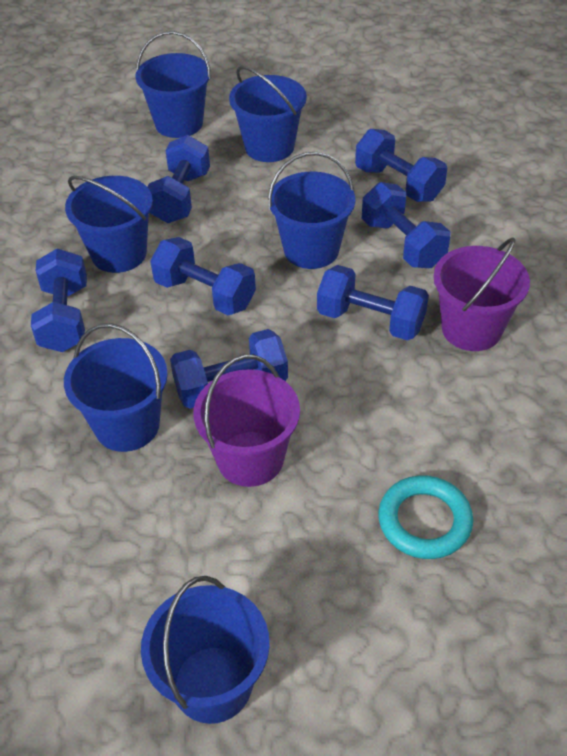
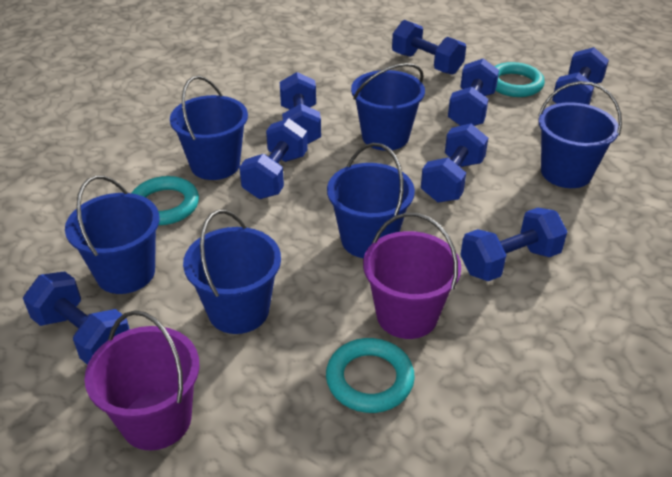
blue dumbbell: [31,249,87,352] [147,135,210,223] [150,237,256,315] [170,329,288,409] [317,265,429,341] [355,129,447,202] [362,182,450,268] = 7 -> [23,271,130,365] [239,118,308,199] [280,72,321,144] [392,20,466,75] [421,123,488,203] [448,58,499,126] [460,208,568,281] [552,47,609,105] = 8
turquoise ring: [378,475,473,559] = 1 -> [132,176,199,225] [326,338,415,413] [494,62,545,97] = 3

